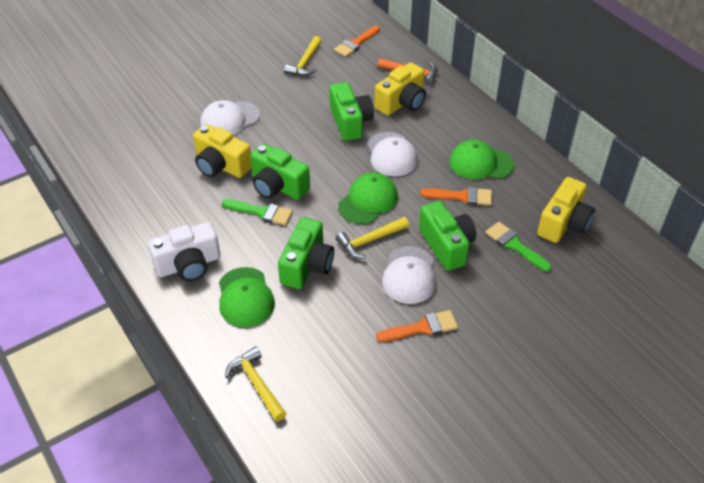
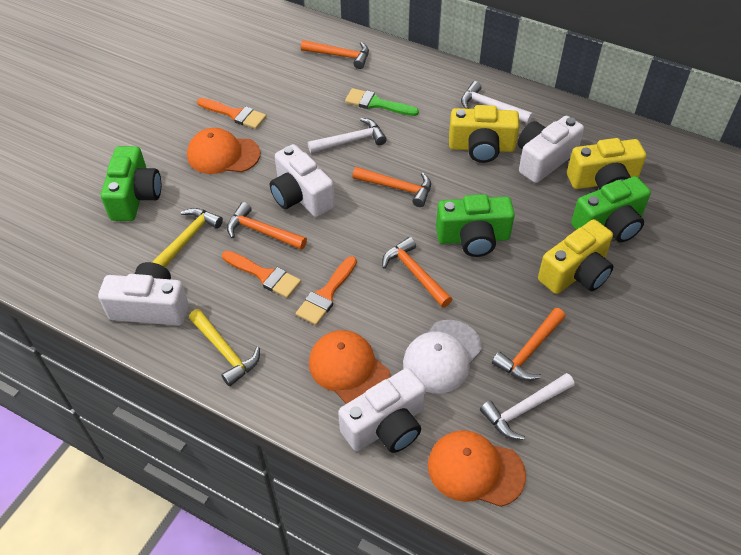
green brush: [222,199,293,225] [485,222,551,272] = 2 -> [345,88,419,116] = 1
green camera: [250,144,310,200] [278,217,334,289] [330,82,374,141] [419,201,476,271] = 4 -> [101,146,161,221] [436,194,515,257] [571,176,651,242] = 3
green cap: [219,267,275,327] [338,172,398,224] [449,140,514,179] = 3 -> none = 0
orange cap: none = 0 -> [187,128,260,174] [309,330,391,404] [428,430,526,507] = 3
orange hammer: [378,58,438,85] = 1 -> [227,202,307,250] [301,40,369,69] [353,167,431,207] [382,237,452,308] [492,308,566,381] = 5
white camera: [148,222,220,281] = 1 -> [98,262,189,326] [270,144,335,217] [338,368,426,453] [518,116,584,183] = 4
white cap: [201,100,260,135] [367,132,418,177] [382,246,436,304] = 3 -> [403,320,482,394] = 1
white hammer: none = 0 -> [308,118,387,153] [461,81,533,123] [480,373,575,440] = 3
yellow hammer: [225,347,287,422] [284,36,322,76] [336,217,409,258] = 3 -> [152,208,223,267] [189,309,260,386] = 2

